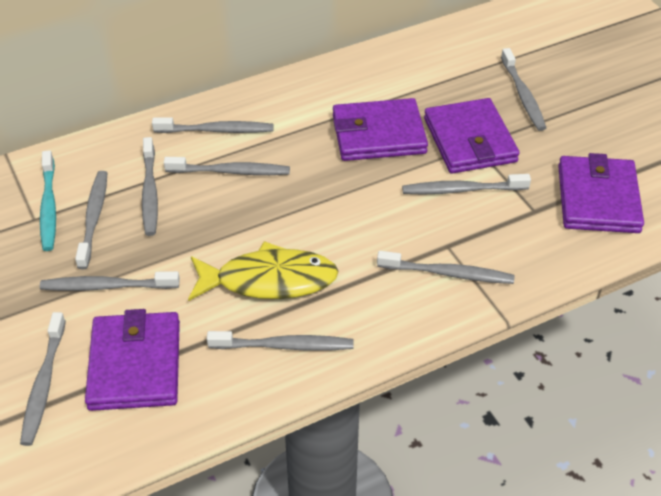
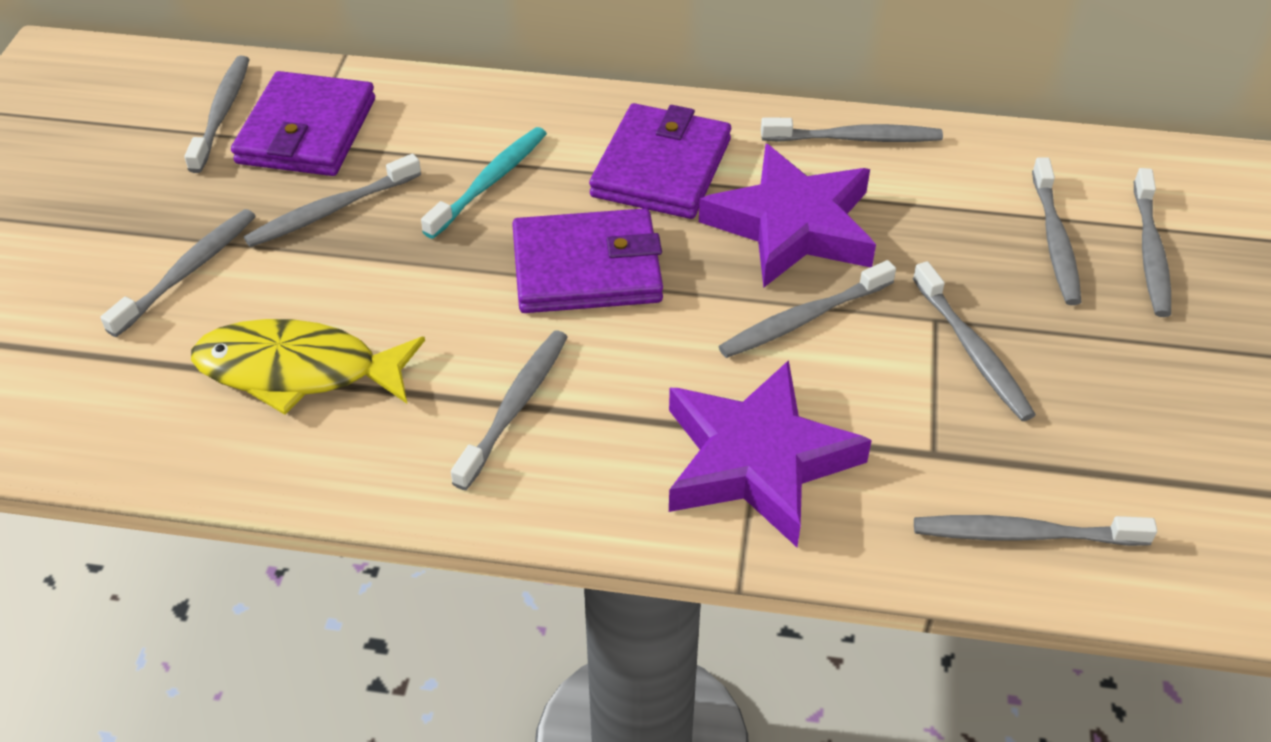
purple star: none = 0 -> [669,360,872,547] [699,144,876,288] = 2
purple wallet: [85,309,180,411] [333,98,428,161] [424,98,520,174] [558,153,644,233] = 4 -> [231,71,375,176] [512,208,663,313] [589,103,731,219] = 3

